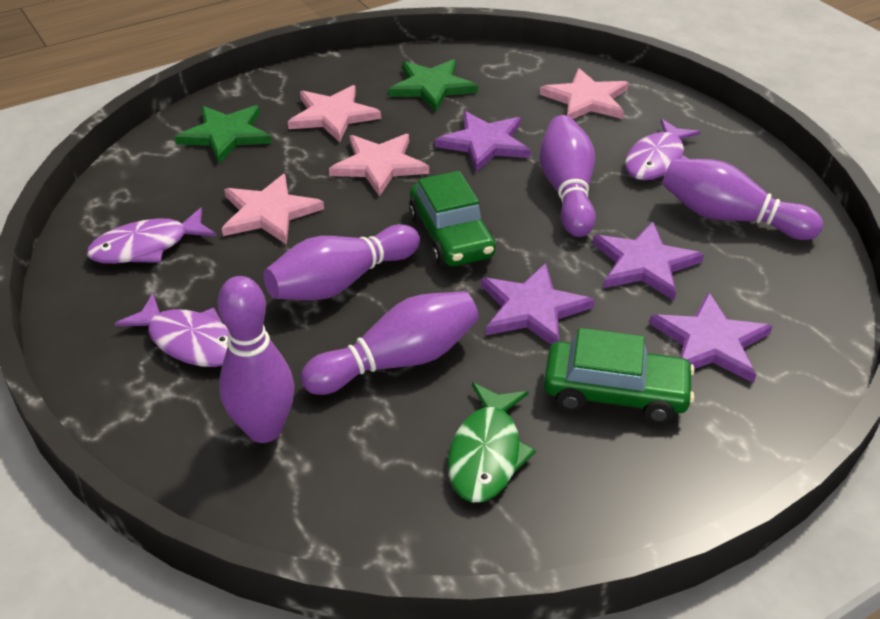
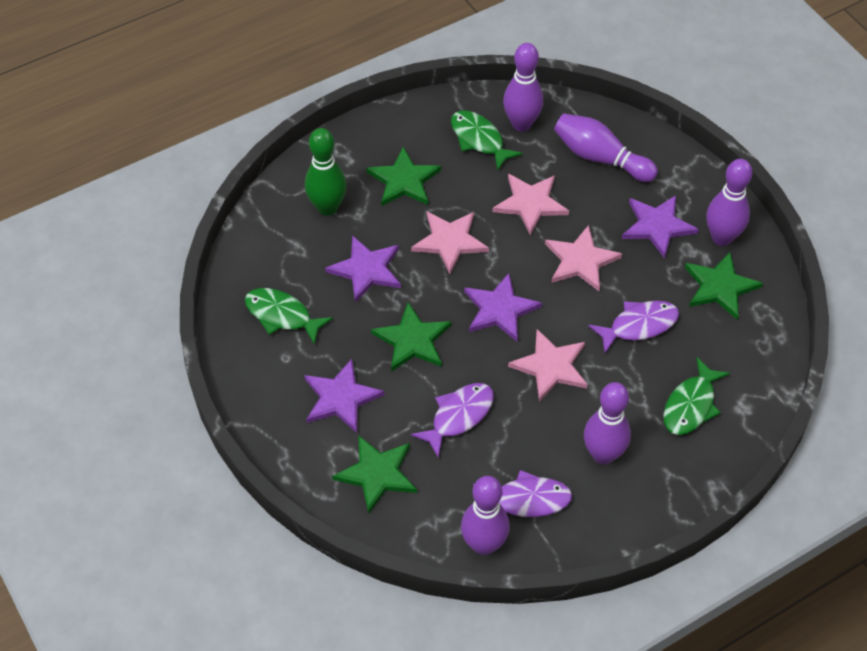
green bowling pin: none = 0 -> [305,128,347,216] = 1
green car: [409,171,496,266] [544,328,695,423] = 2 -> none = 0
green fish: [448,382,536,503] = 1 -> [245,288,333,345] [451,110,523,171] [663,357,730,435] = 3
green star: [174,105,272,163] [388,59,478,112] = 2 -> [332,435,417,514] [366,147,441,206] [371,302,451,372] [685,252,763,319] = 4

